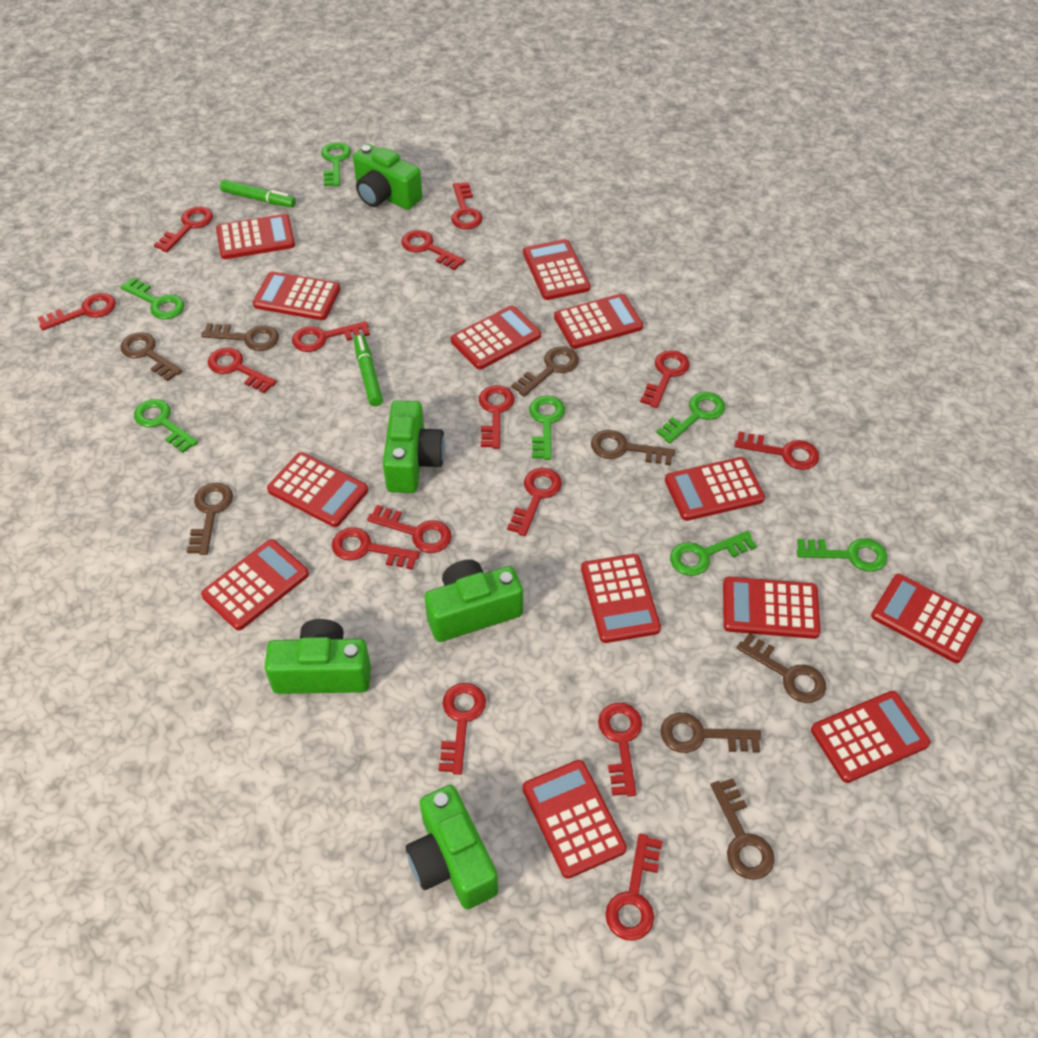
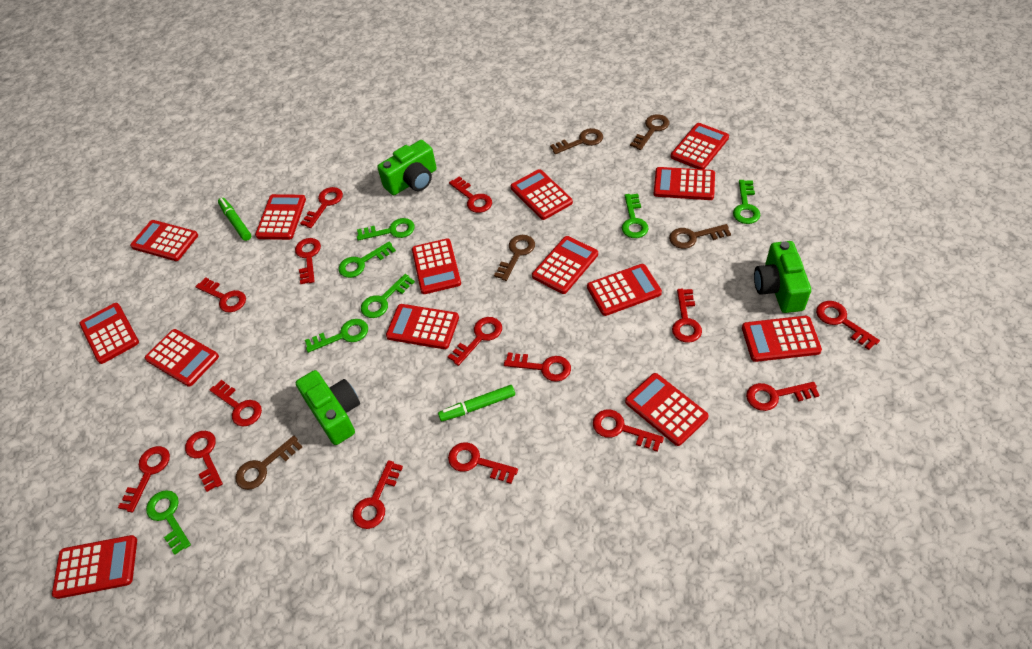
brown key: [121,332,182,381] [187,483,233,555] [201,323,279,351] [511,347,579,397] [591,430,675,466] [661,713,761,753] [711,778,775,880] [737,633,826,703] = 8 -> [236,436,302,490] [494,235,535,281] [550,128,603,154] [630,114,669,150] [669,224,731,249] = 5
green camera: [265,619,371,694] [353,144,422,210] [383,400,445,493] [405,785,498,909] [425,559,523,642] = 5 -> [296,370,360,445] [377,140,437,195] [754,241,811,313] = 3
red calculator: [201,539,309,630] [216,214,295,259] [253,271,340,320] [267,452,368,527] [451,306,541,370] [523,239,591,300] [523,760,627,879] [554,294,643,349] [581,554,661,643] [665,457,765,521] [723,577,821,639] [811,691,931,783] [871,574,983,663] = 13 -> [52,535,137,599] [79,303,139,364] [130,220,198,261] [145,329,219,387] [255,194,306,240] [386,304,459,349] [412,238,461,294] [511,169,573,220] [532,236,598,294] [587,264,662,316] [625,373,709,446] [654,167,715,200] [671,123,729,169] [742,316,822,362] = 14

